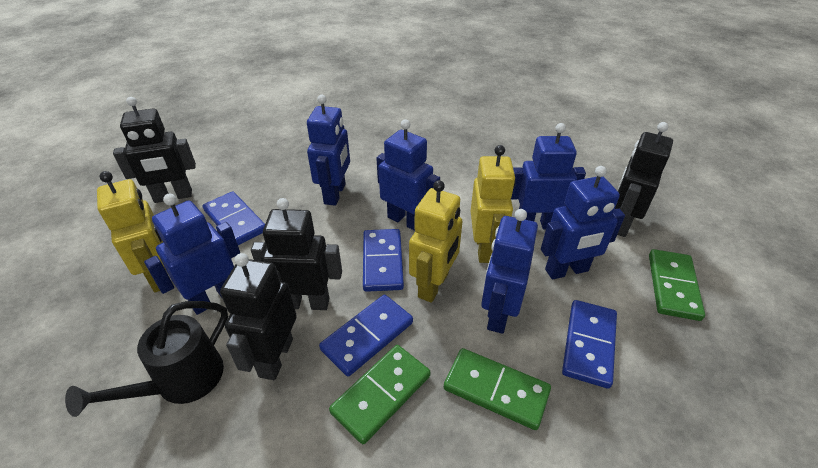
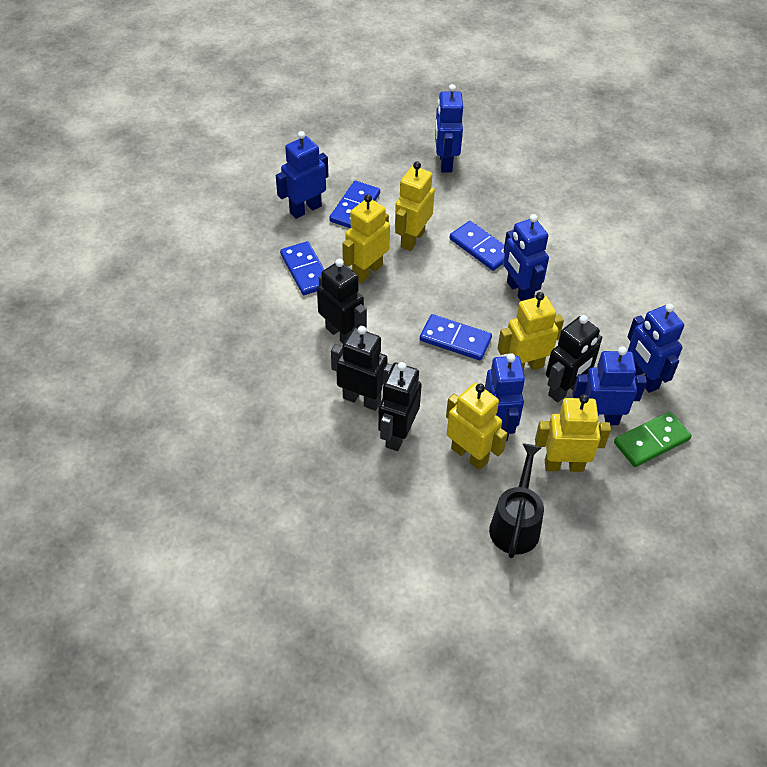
green domino: [329,345,430,444] [444,348,551,430] [649,249,705,321] = 3 -> [614,411,691,467] = 1
yellow robot: [97,171,166,292] [409,180,463,303] [471,145,516,263] = 3 -> [342,194,390,283] [395,161,435,251] [446,383,508,470] [497,292,564,371] [535,394,611,472] = 5

